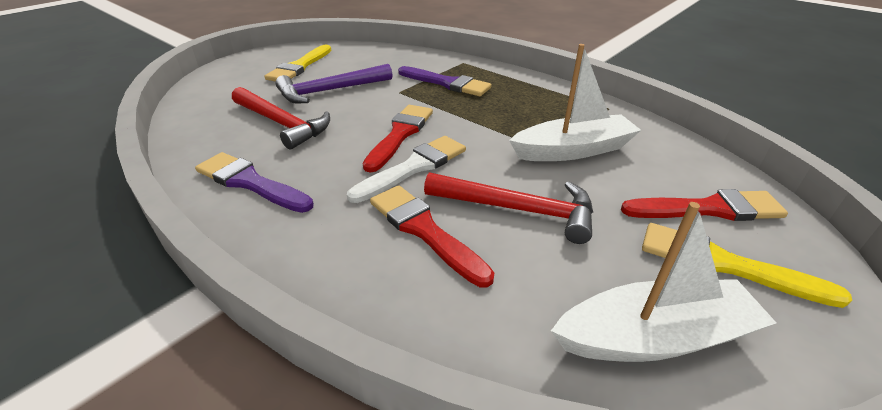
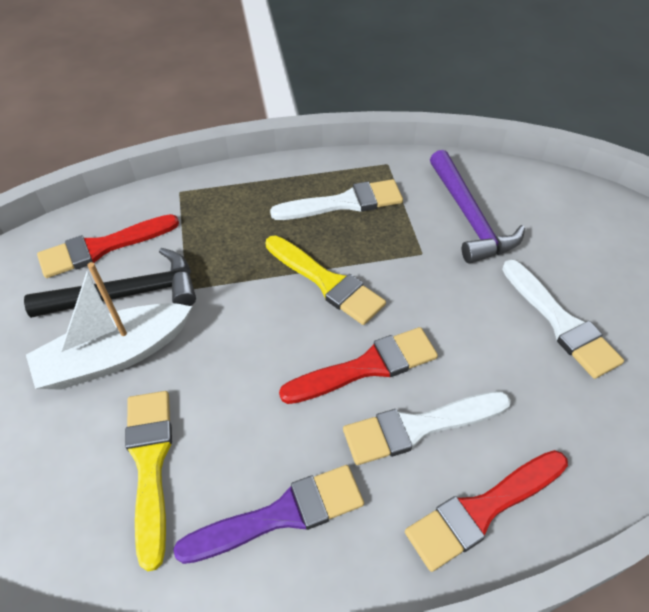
black hammer: none = 0 -> [24,248,196,318] = 1
purple brush: [195,152,314,213] [398,66,492,96] = 2 -> [173,465,364,564] = 1
red hammer: [232,87,330,150] [424,172,593,244] = 2 -> none = 0
white boat: [509,44,641,161] [551,202,776,362] = 2 -> [26,262,192,390] = 1
white brush: [347,136,466,203] = 1 -> [270,179,403,220] [343,391,511,465] [502,259,624,379] = 3

